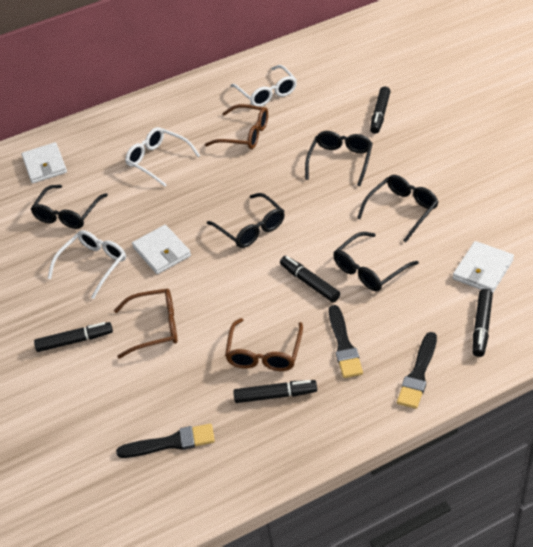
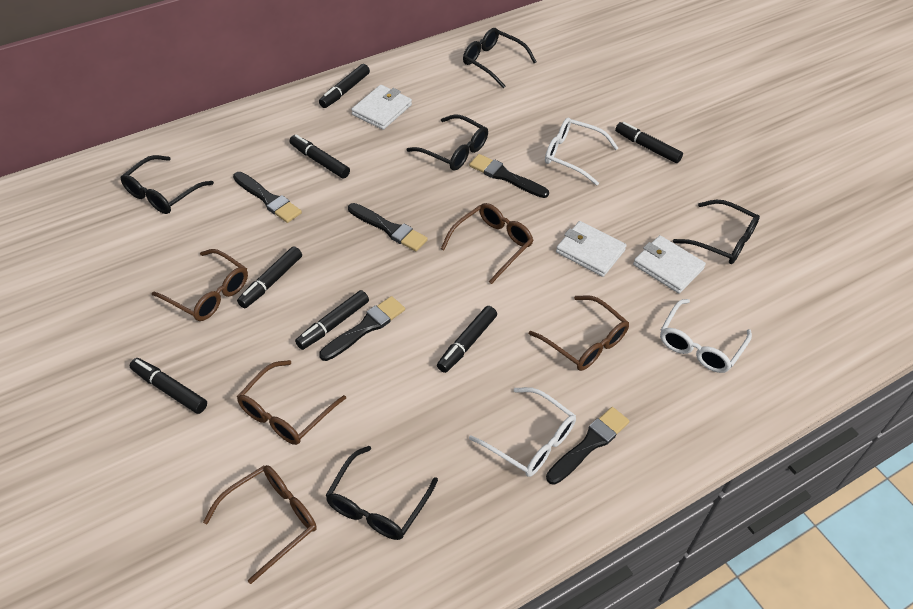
black brush: [116,424,215,458] [329,305,363,378] [397,332,437,409] = 3 -> [233,172,302,223] [319,296,405,361] [348,203,428,251] [469,154,549,198] [546,407,630,485] = 5
black marker: [34,322,113,352] [233,380,317,403] [280,256,340,302] [370,87,391,134] [472,289,493,357] = 5 -> [130,358,207,414] [237,246,302,308] [290,135,350,178] [295,290,369,350] [319,64,370,108] [437,306,497,373] [615,122,683,163] = 7
brown glasses: [114,289,177,359] [205,104,268,149] [225,318,303,371] = 3 -> [152,249,248,321] [203,465,317,584] [237,360,346,445] [441,203,534,284] [529,295,629,371] = 5

